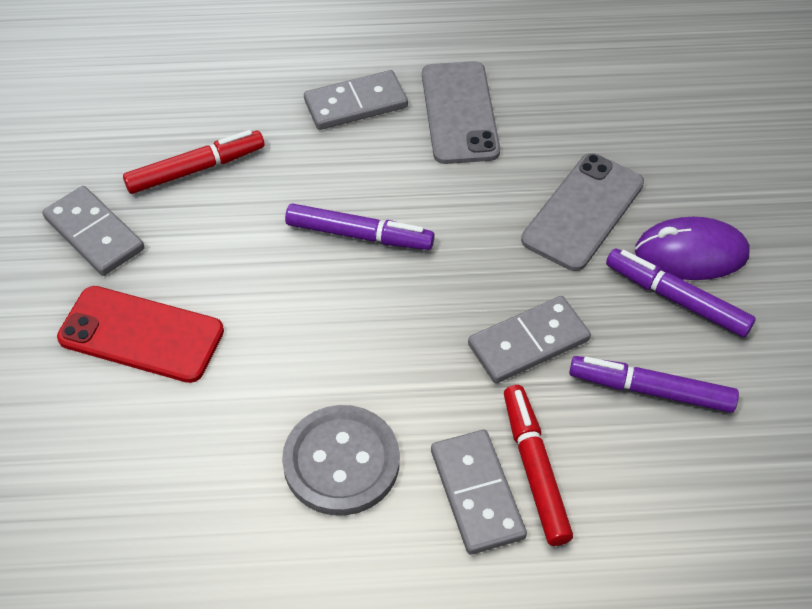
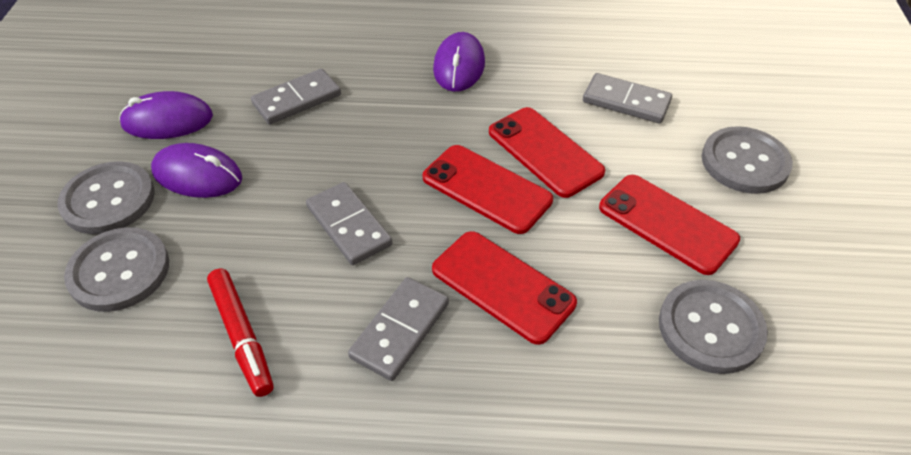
grey button: [282,405,400,516] = 1 -> [57,161,155,234] [64,227,169,312] [659,280,768,374] [702,126,793,194] = 4
grey phone: [422,61,500,164] [521,153,644,271] = 2 -> none = 0
purple marker: [285,203,435,250] [569,356,739,413] [606,248,756,337] = 3 -> none = 0
purple mouse: [635,217,750,280] = 1 -> [119,91,213,139] [151,143,242,198] [433,32,485,92] = 3
red marker: [123,130,264,194] [504,385,573,546] = 2 -> [207,269,273,397] = 1
red phone: [57,286,224,383] = 1 -> [423,145,553,234] [432,231,577,345] [489,107,605,198] [599,175,740,275] = 4

